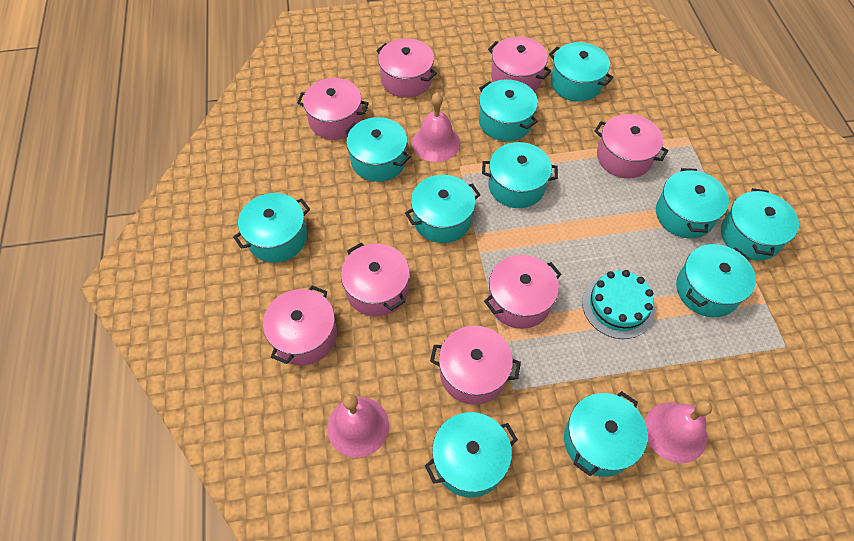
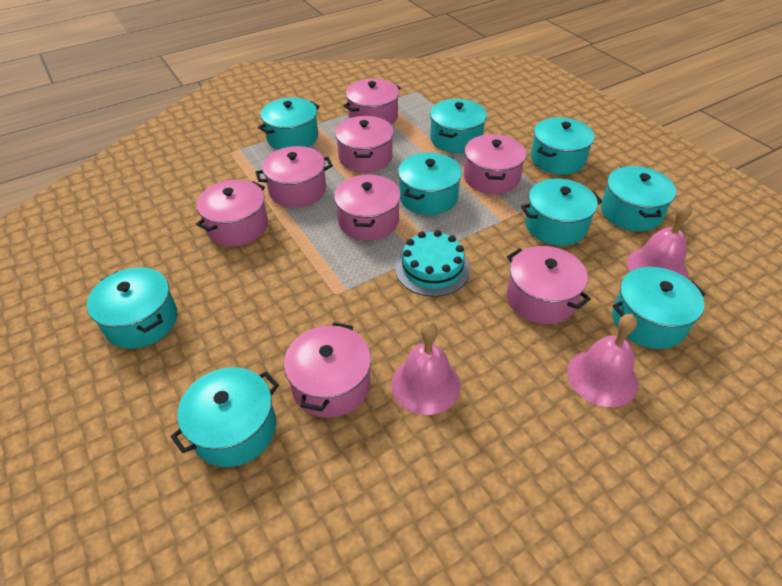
turquoise pot: [233,193,310,263] [345,117,411,182] [405,175,480,243] [425,412,518,498] [479,79,538,141] [482,142,558,208] [549,42,614,102] [564,391,648,477] [656,168,729,238] [676,244,756,317] [721,188,799,261] = 11 -> [87,267,177,349] [171,367,279,467] [258,98,320,150] [398,153,462,215] [430,99,487,153] [521,179,602,246] [531,117,594,175] [601,166,676,231] [612,267,705,349] = 9

